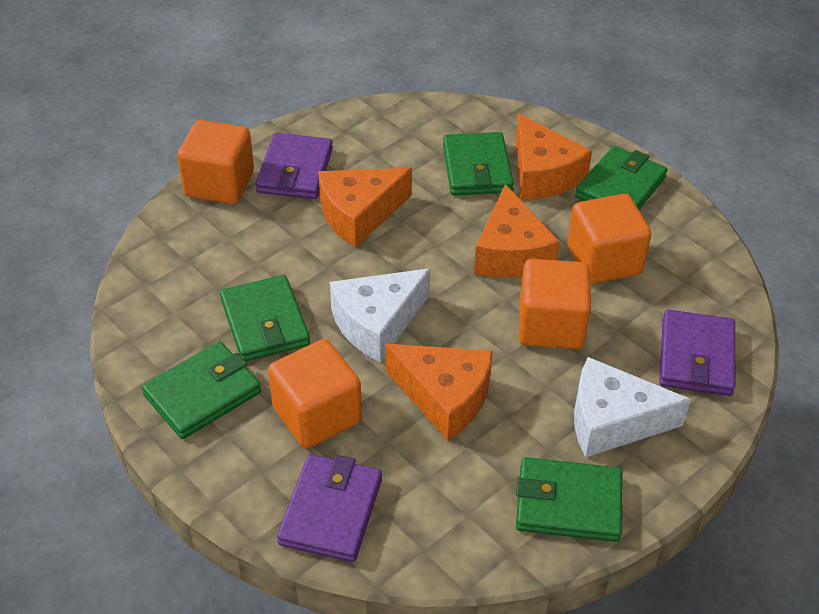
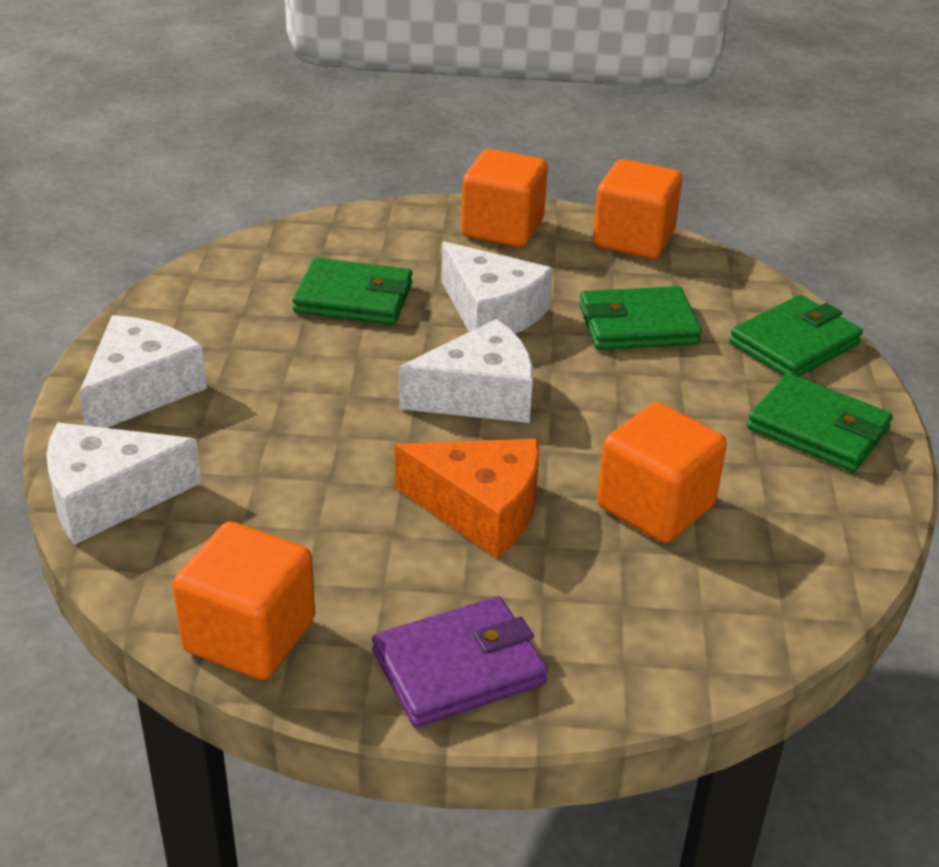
green wallet: [142,341,261,439] [220,275,310,362] [443,132,514,195] [516,457,622,542] [575,146,667,209] = 5 -> [292,258,412,325] [579,286,702,350] [729,295,863,377] [747,373,893,472] = 4
orange cheese: [318,168,412,247] [385,344,493,441] [474,184,560,278] [516,113,592,200] = 4 -> [395,439,539,558] = 1
purple wallet: [256,133,333,199] [277,454,382,562] [659,310,735,396] = 3 -> [372,596,548,727] = 1
white cheese: [330,268,430,362] [574,357,691,457] = 2 -> [47,423,201,545] [79,315,207,428] [399,319,533,423] [441,242,553,334] = 4

